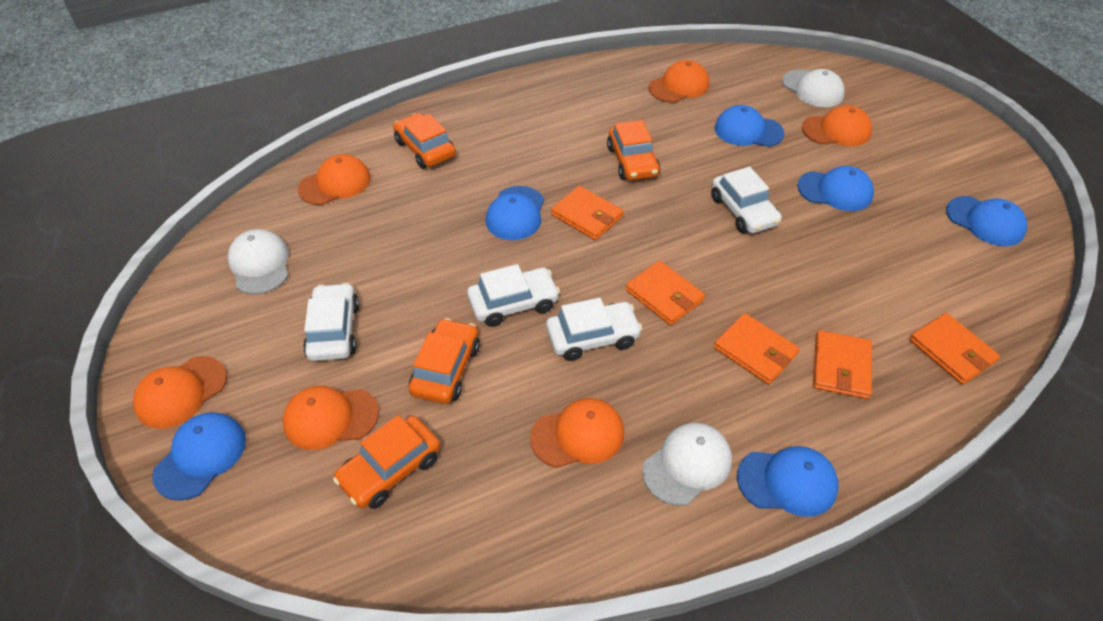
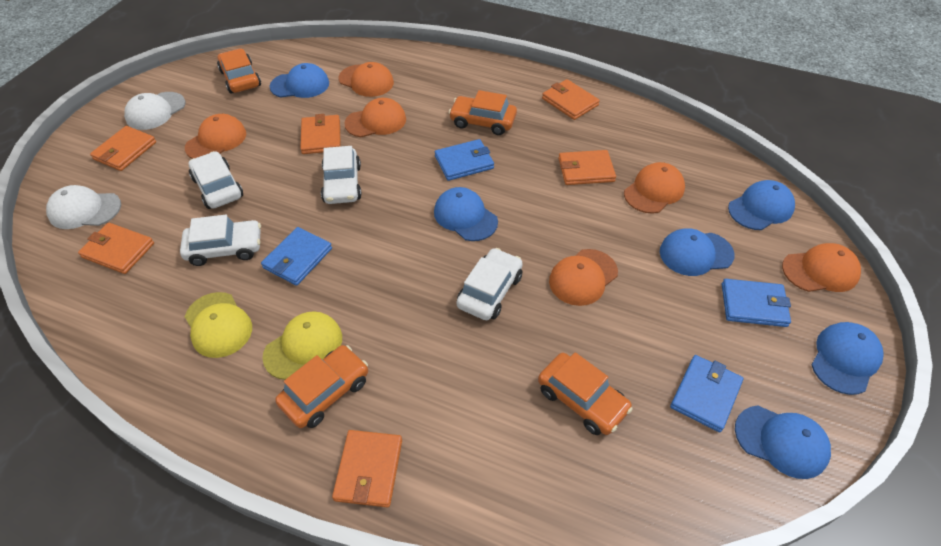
blue wallet: none = 0 -> [261,227,332,286] [435,139,494,181] [670,355,743,432] [722,279,791,327] = 4
orange wallet: [551,186,624,240] [626,260,705,325] [714,313,800,384] [813,330,872,399] [909,313,1000,385] = 5 -> [78,223,154,274] [90,126,156,171] [300,114,341,154] [332,430,402,508] [542,79,600,120] [558,150,616,185] = 6
white cap: [228,229,289,294] [642,423,732,506] [782,69,845,107] = 3 -> [46,185,121,229] [124,92,185,130] = 2
yellow cap: none = 0 -> [185,292,252,358] [262,311,342,380] = 2

